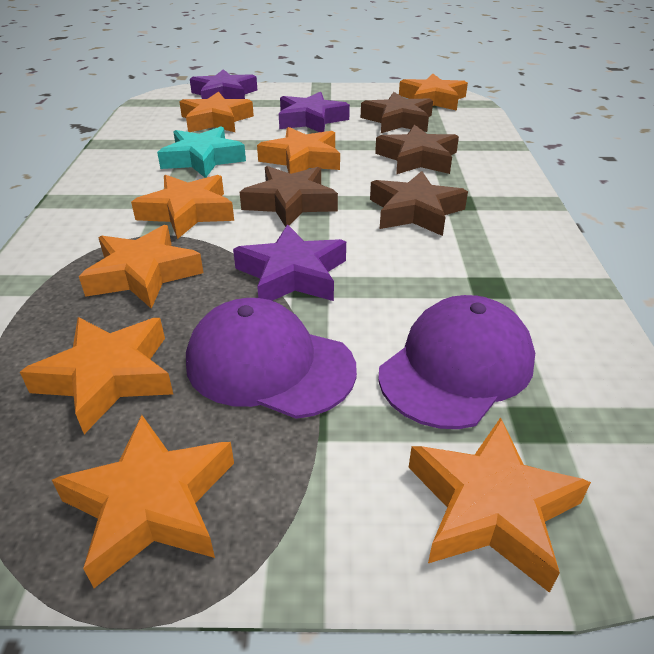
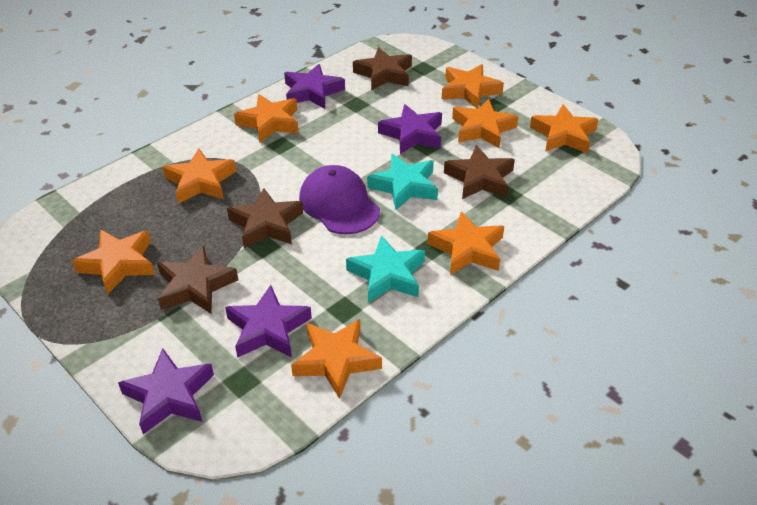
purple cap: [186,298,357,419] [378,295,535,429] = 2 -> [299,165,380,234] = 1
purple star: [190,69,257,99] [233,224,346,301] [279,92,350,132] = 3 -> [118,348,214,434] [225,285,312,358] [284,64,345,109] [378,104,442,154] = 4
turquoise star: [157,126,246,178] = 1 -> [346,235,425,303] [367,154,438,210] = 2

